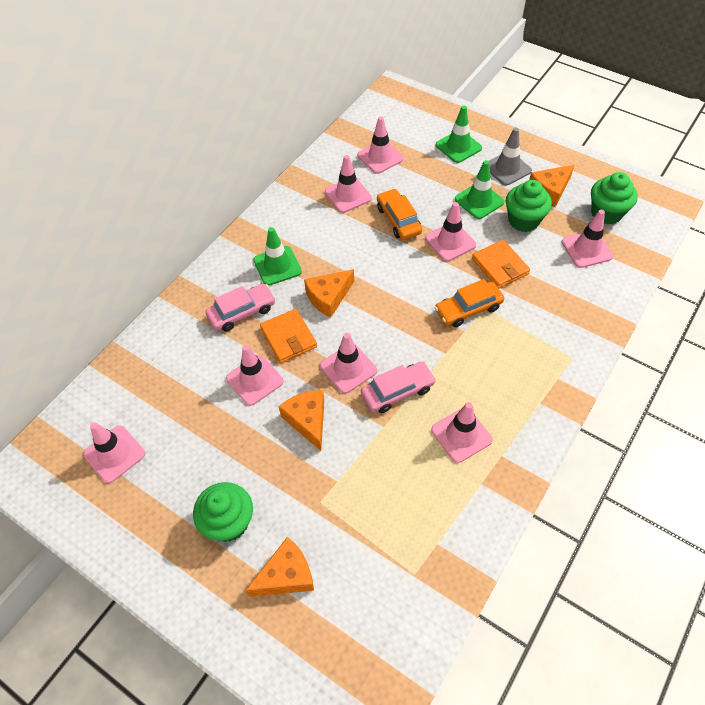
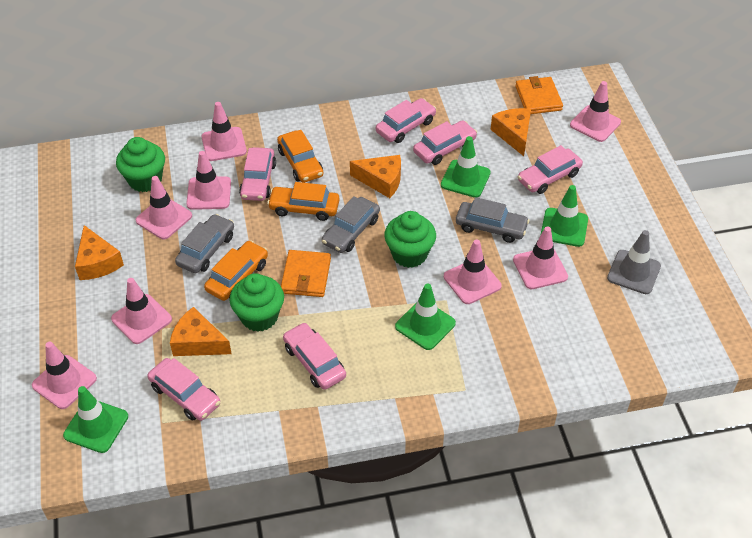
green traffic cone: [253,227,302,286] [436,106,482,163] [455,160,504,219] = 3 -> [63,386,128,453] [395,284,456,350] [441,136,491,198] [540,185,588,247] = 4
grey car: none = 0 -> [175,214,234,273] [322,196,380,253] [456,197,529,243] = 3
orange car: [377,189,422,240] [434,279,504,327] = 2 -> [204,241,268,301] [267,182,340,221] [277,130,323,183] = 3
pink car: [205,284,276,331] [361,362,436,413] = 2 -> [147,358,220,421] [239,147,276,201] [283,322,346,390] [376,98,436,143] [413,120,477,165] [518,145,583,194] = 6

